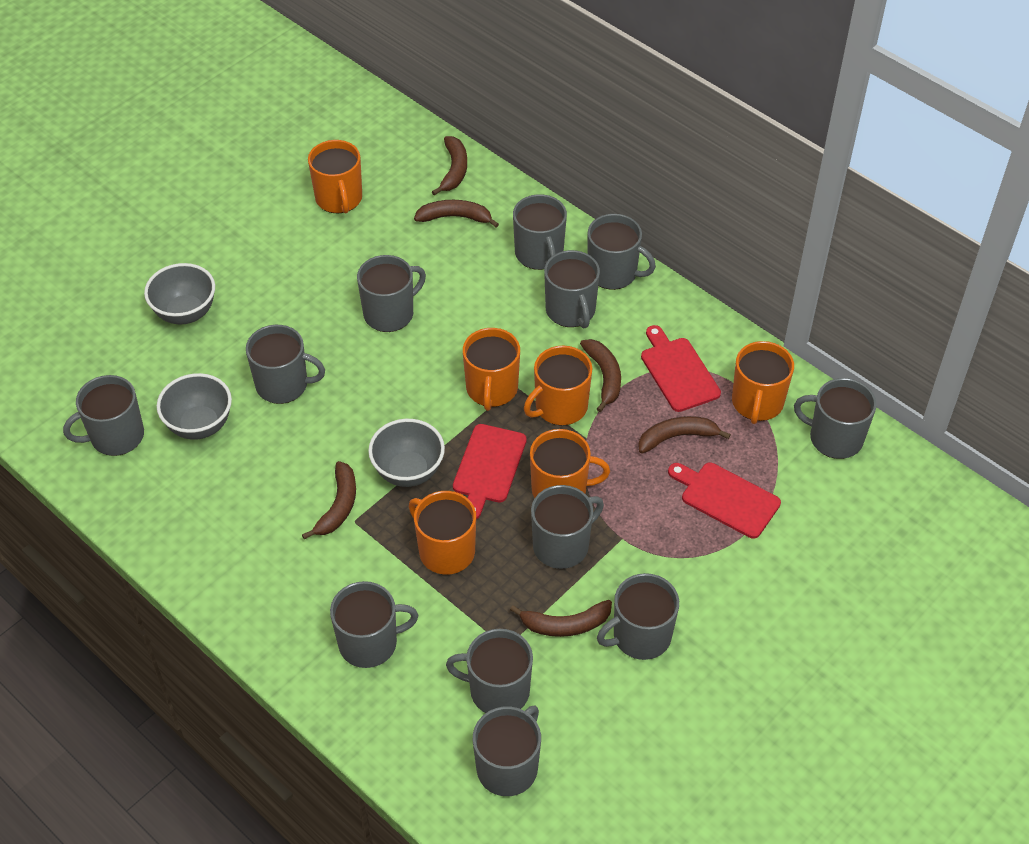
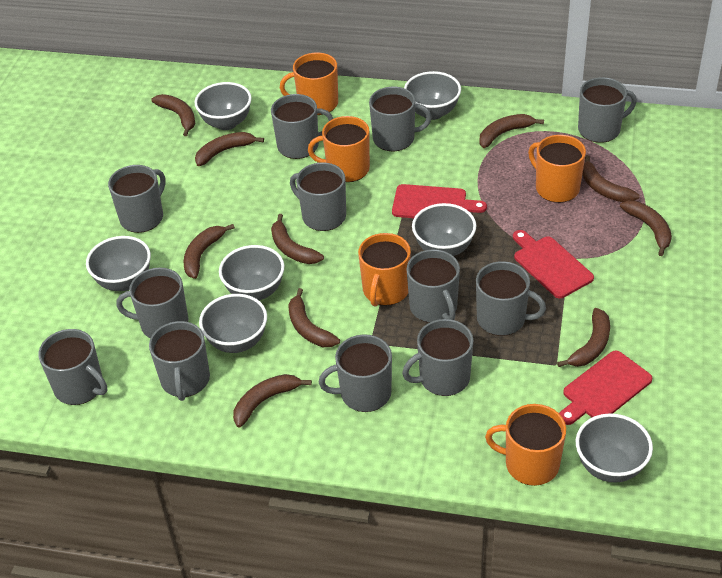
brown banana: [302,461,356,540] [414,200,499,227] [432,136,467,196] [510,600,612,637] [580,339,621,412] [638,416,731,454] = 6 -> [151,94,195,136] [184,224,235,279] [195,132,264,166] [233,374,312,427] [271,214,324,264] [288,288,340,347] [479,114,544,148] [557,308,610,367] [582,155,639,202] [620,200,672,256] = 10
grey bowl: [144,263,215,325] [157,373,232,440] [368,419,445,487] = 3 -> [86,236,151,291] [195,82,252,130] [199,294,267,353] [219,245,285,300] [404,71,461,120] [412,203,476,256] [576,413,653,483] = 7
orange mug: [308,140,362,214] [409,491,476,575] [463,328,520,411] [524,346,593,425] [530,429,610,498] [732,341,794,424] = 6 -> [280,52,338,115] [308,116,370,182] [358,233,411,307] [485,404,566,486] [528,135,586,203] = 5

